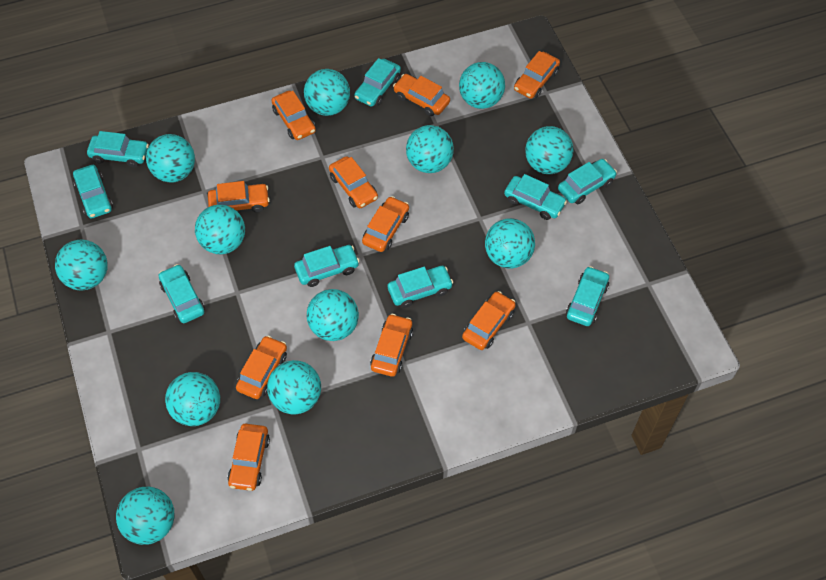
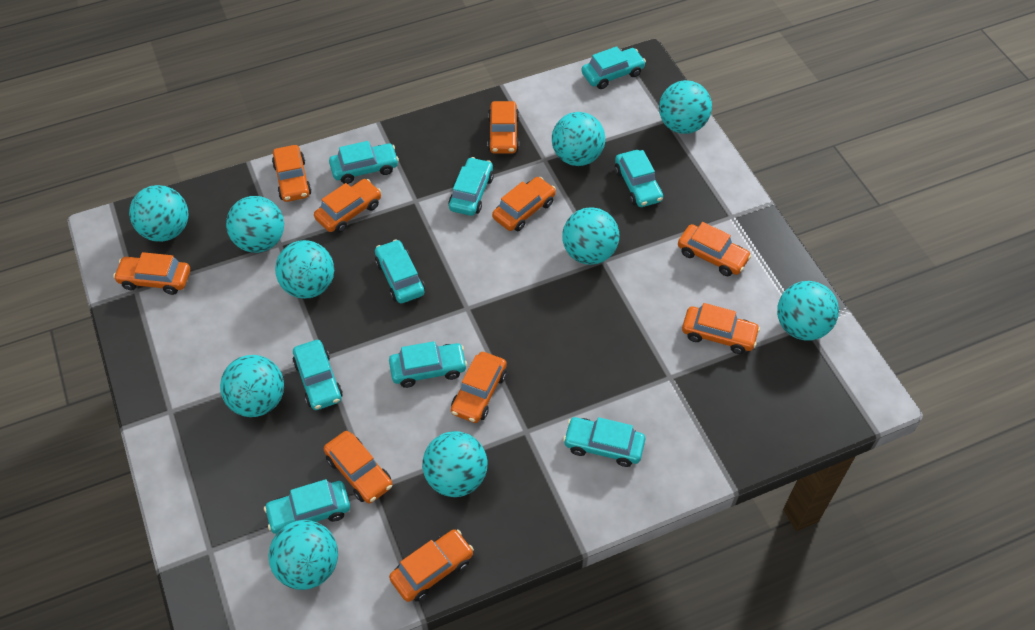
turquoise ball: [55,240,107,290] [116,487,175,545] [146,134,195,183] [165,372,220,426] [195,205,245,254] [267,360,321,414] [304,69,350,116] [307,289,359,341] [406,125,454,173] [459,62,505,109] [485,218,535,268] [525,126,573,174] = 12 -> [129,185,188,242] [220,355,284,417] [226,196,284,253] [269,520,338,590] [275,240,334,299] [422,431,487,497] [552,112,605,166] [562,207,619,265] [659,80,712,134] [777,281,839,341] = 10

